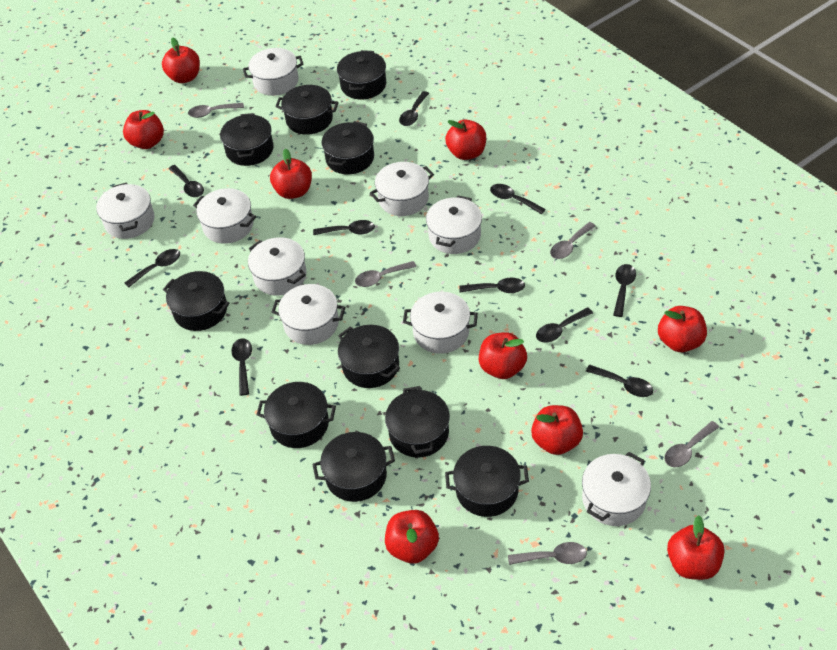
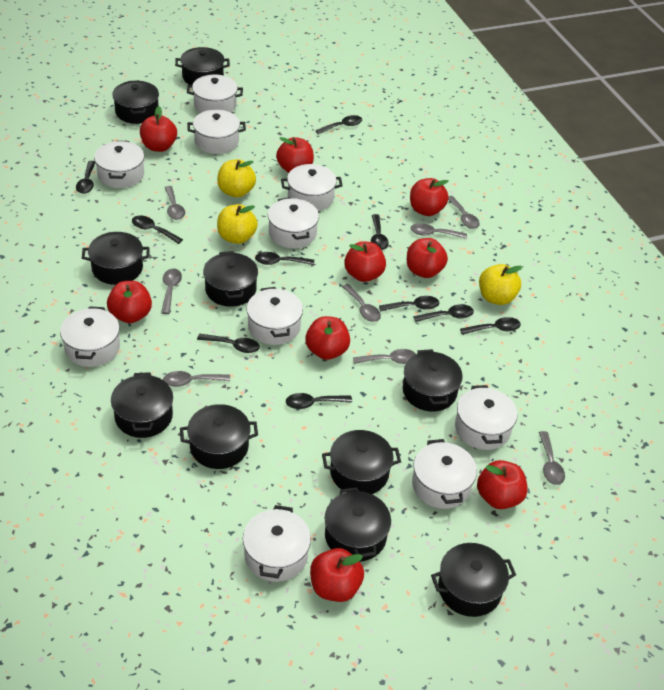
grey spoon: [188,103,244,118] [355,261,416,287] [508,542,587,565] [550,222,595,259] [664,421,719,467] = 5 -> [161,269,182,314] [163,371,230,387] [164,186,185,220] [342,284,381,322] [353,349,416,364] [411,223,467,239] [448,196,480,229] [539,431,565,485] = 8
white pot: [96,183,155,239] [193,188,256,244] [243,48,304,96] [248,237,306,296] [272,284,345,345] [370,162,434,216] [403,292,478,354] [426,196,482,254] [582,452,651,526] = 9 -> [60,306,120,367] [94,141,144,188] [187,75,243,113] [187,110,246,154] [243,505,311,582] [247,287,303,345] [268,197,319,248] [281,164,343,211] [412,439,477,509] [455,385,517,450] = 10
yellow apple: none = 0 -> [217,159,256,198] [217,204,258,244] [479,264,522,305] = 3

